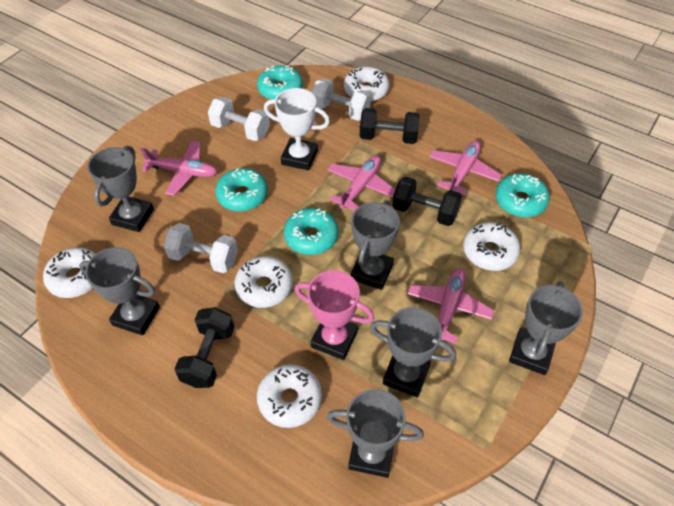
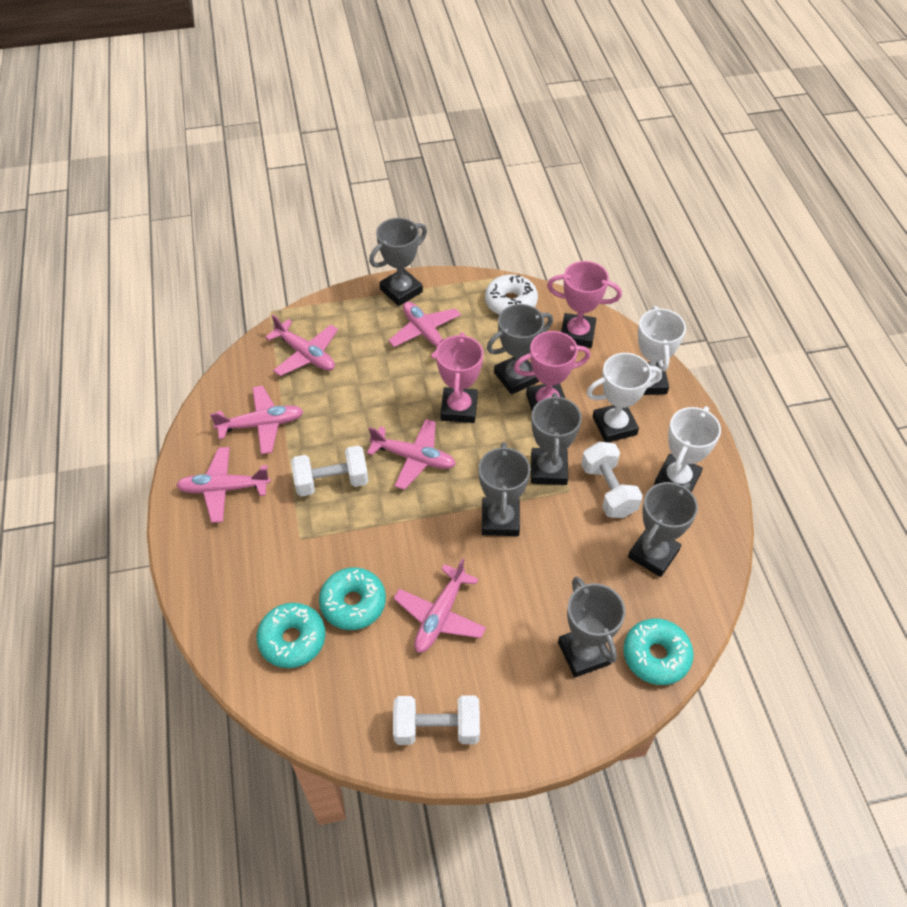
black dumbbell: [175,307,234,388] [360,108,420,144] [392,176,462,226] = 3 -> none = 0
pink plane: [140,141,217,196] [327,155,396,211] [408,268,494,344] [429,141,502,196] = 4 -> [176,447,271,523] [210,386,303,454] [265,315,338,376] [367,419,456,490] [389,302,461,359] [393,558,486,653] = 6
pink trophy: [295,270,374,360] = 1 -> [436,332,483,423] [514,331,590,410] [547,261,622,348] = 3
turquoise donut: [215,168,268,211] [257,65,303,100] [284,208,339,255] [496,173,550,217] = 4 -> [257,603,326,668] [319,567,386,630] [623,619,694,685] = 3
white donut: [43,247,95,298] [235,256,293,308] [257,364,322,428] [344,66,390,102] [463,222,520,271] = 5 -> [485,274,538,315] = 1
white trophy: [264,88,330,171] = 1 -> [587,353,662,442] [638,306,686,395] [654,406,721,493] = 3

